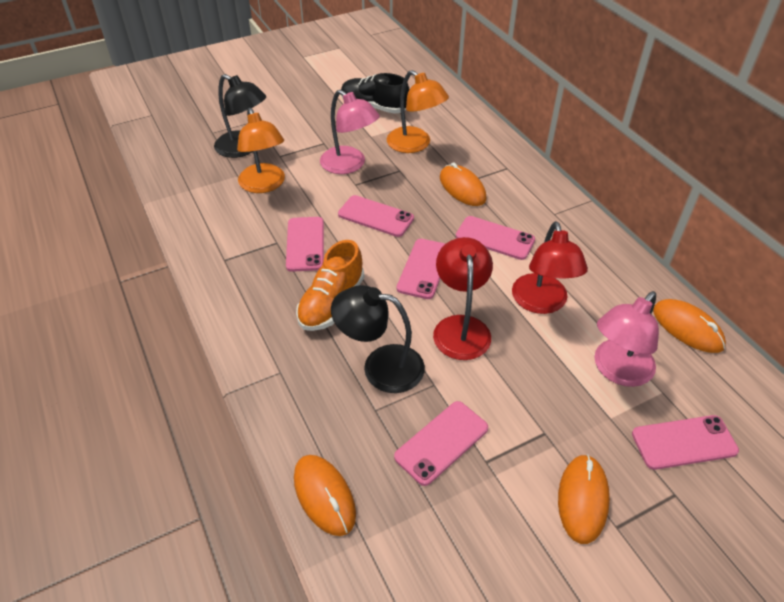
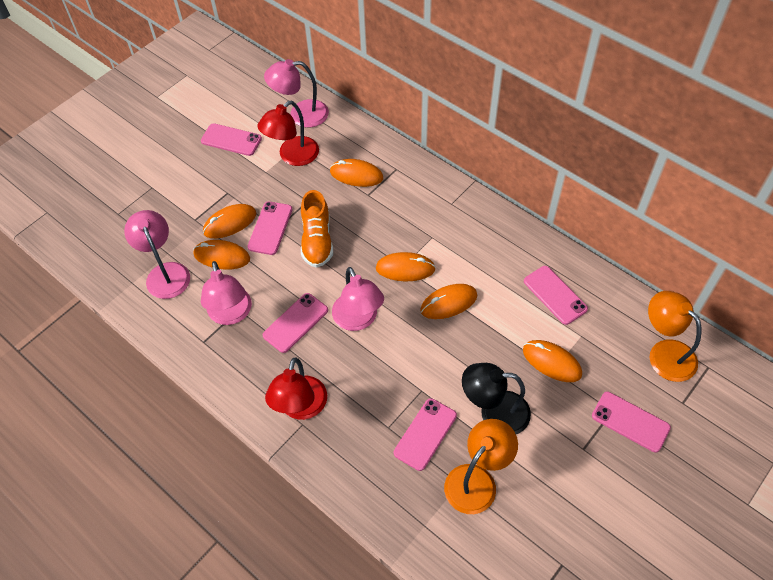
black lamp: [214,74,266,158] [331,285,425,393] = 2 -> [462,363,531,434] = 1
black shoe: [341,73,409,114] = 1 -> none = 0
orange mouse: [294,455,356,536] [440,162,487,206] [558,454,610,544] [653,299,726,353] = 4 -> [193,240,250,270] [203,204,256,238] [330,159,383,187] [376,252,436,281] [420,284,477,319] [523,340,582,382] = 6
pink lamp: [320,90,380,174] [594,291,659,387] = 2 -> [124,210,190,299] [201,261,252,325] [264,59,329,128] [332,267,384,331] = 4

